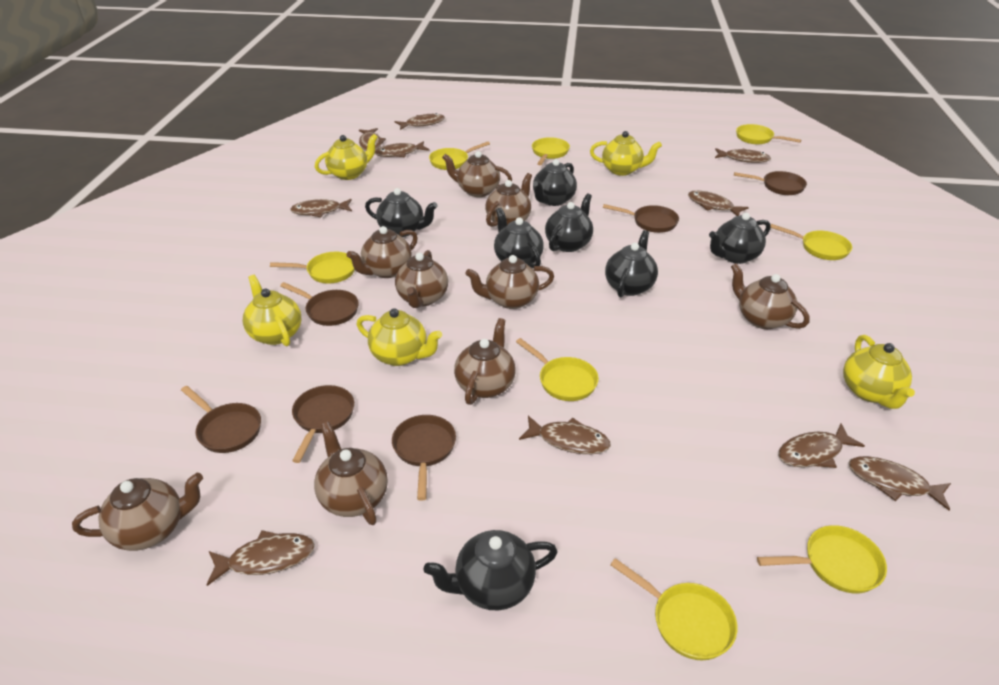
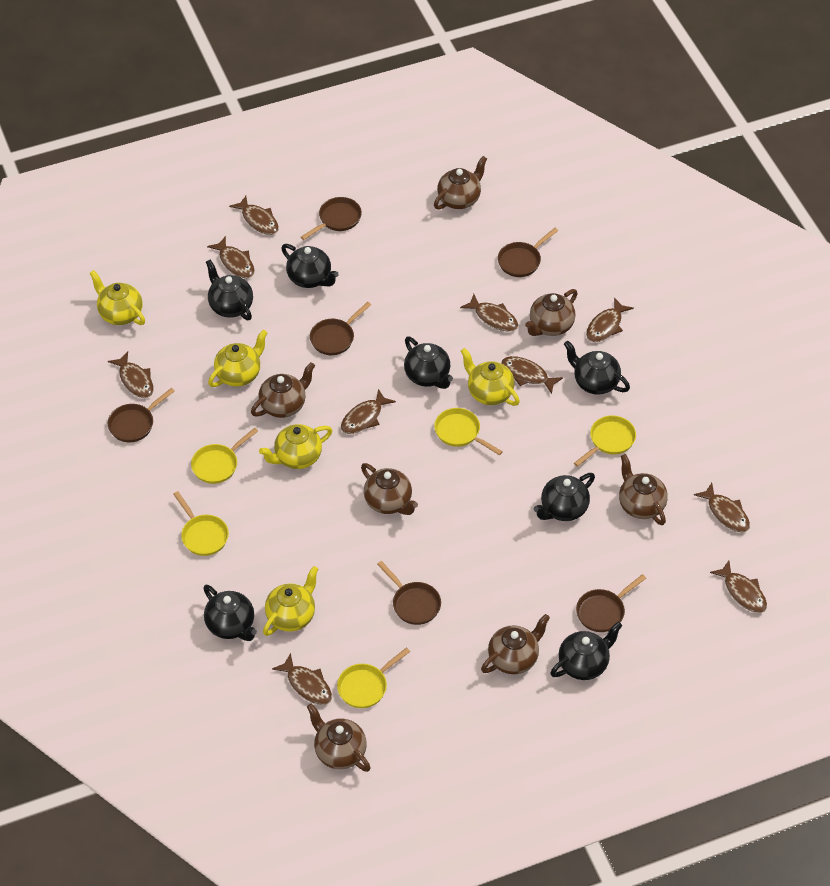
brown teapot: [72,473,203,551] [314,421,388,525] [347,226,418,278] [395,250,448,308] [442,151,512,197] [454,318,516,405] [465,255,554,309] [485,173,532,227] [731,263,810,329] = 9 -> [251,362,315,418] [307,703,371,772] [361,463,418,515] [434,156,487,210] [481,614,550,674] [525,289,578,336] [619,454,668,525] = 7
yellow pan: [270,252,355,283] [429,142,490,170] [516,338,599,401] [532,137,570,165] [610,558,737,660] [736,124,801,144] [757,525,887,593] [771,224,852,260] = 8 -> [173,491,229,556] [191,428,258,484] [337,647,410,708] [434,408,503,456] [574,415,636,467] = 5

